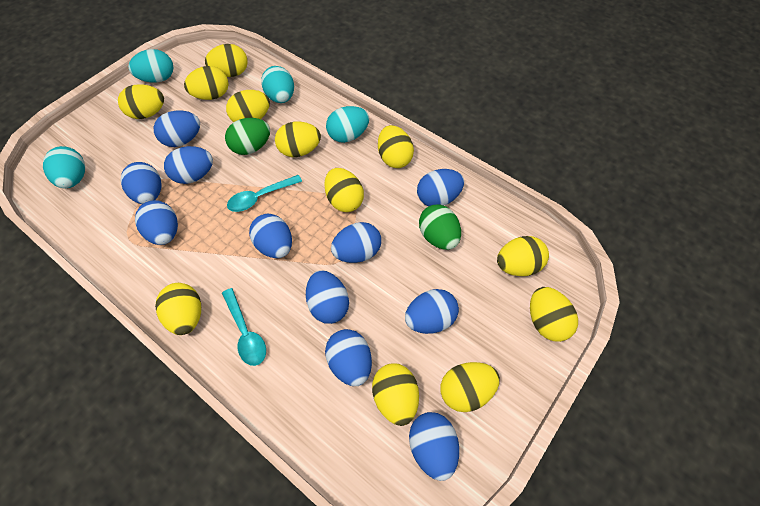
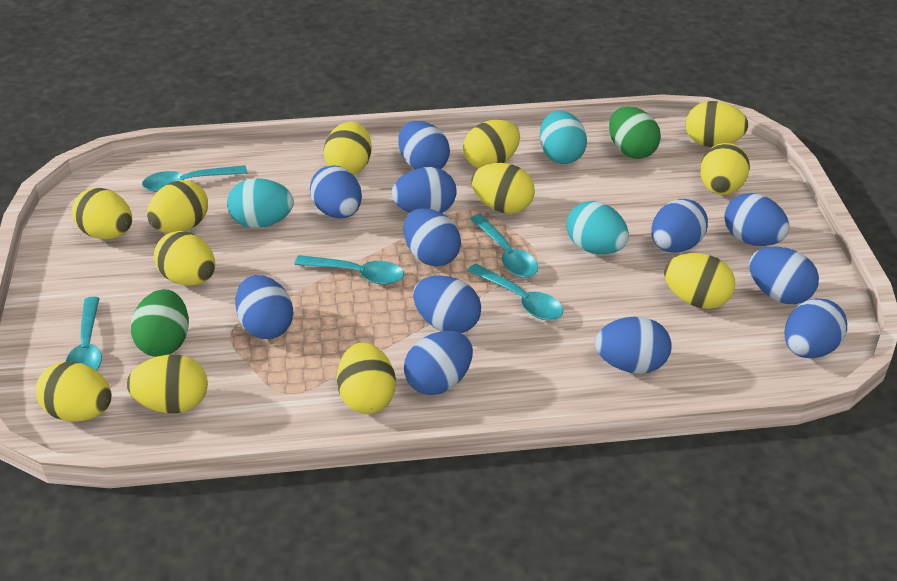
blue egg: [120,162,162,204] [135,200,178,245] [154,111,200,147] [164,146,213,184] [249,214,292,258] [306,270,349,324] [325,329,372,386] [331,222,381,263] [405,289,459,334] [409,412,459,481] [417,169,464,206] = 11 -> [235,275,293,339] [310,165,362,218] [392,167,457,213] [398,121,450,169] [404,208,461,266] [404,331,473,395] [413,275,481,333] [595,317,672,374] [651,199,708,253] [724,193,789,246] [749,247,819,304] [785,298,847,359] = 12
turquoise egg: [43,146,85,188] [128,49,173,83] [261,66,294,103] [326,106,369,143] = 4 -> [227,178,294,228] [539,111,587,164] [567,201,629,254] = 3
turquoise spoon: [222,288,266,366] [227,175,302,212] = 2 -> [66,297,102,371] [142,165,247,192] [294,255,404,285] [468,264,563,320] [470,214,538,278] = 5

